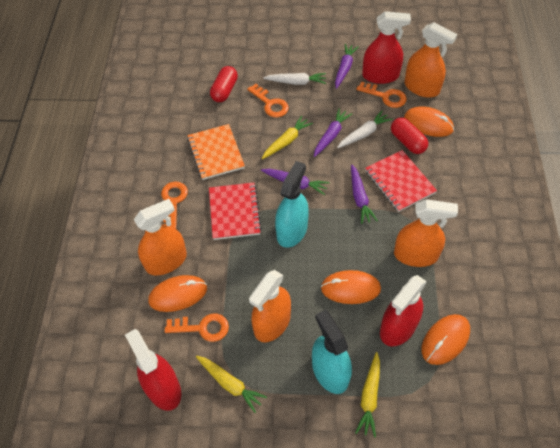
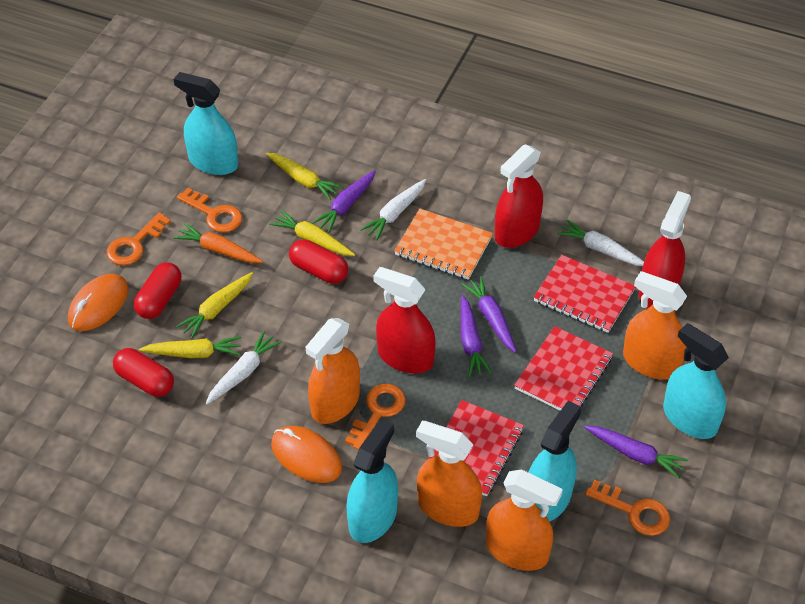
orange carrot: none = 0 -> [174,223,263,263] = 1
orange mouse: [148,275,207,312] [321,270,381,304] [404,107,454,137] [422,314,470,365] = 4 -> [68,274,128,331] [271,426,342,483] = 2
red capsule: [210,66,238,102] [391,117,428,154] = 2 -> [113,348,174,397] [134,262,181,319] [289,240,348,284] = 3
red notebook: [209,183,262,240] [365,150,437,212] = 2 -> [428,400,524,496] [514,326,613,411] [534,255,635,333] = 3
turquoise spray bottle: [275,161,309,248] [312,310,352,394] = 2 -> [174,72,238,175] [346,419,398,543] [528,401,581,522] [663,323,729,439] = 4
white carrot: [263,73,326,85] [337,110,392,148] = 2 -> [206,331,282,405] [360,179,426,240] [557,220,644,266] = 3
yellow carrot: [196,356,267,413] [262,116,313,159] [355,352,380,437] = 3 -> [139,336,241,358] [176,272,253,339] [266,152,344,200] [269,210,355,256] = 4

